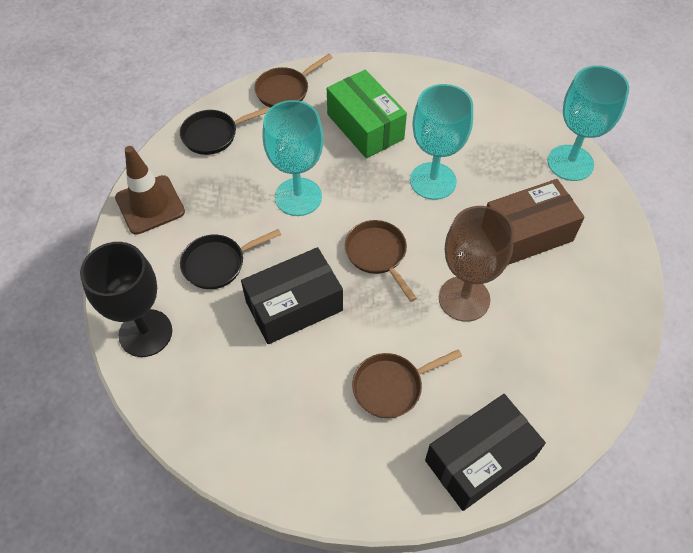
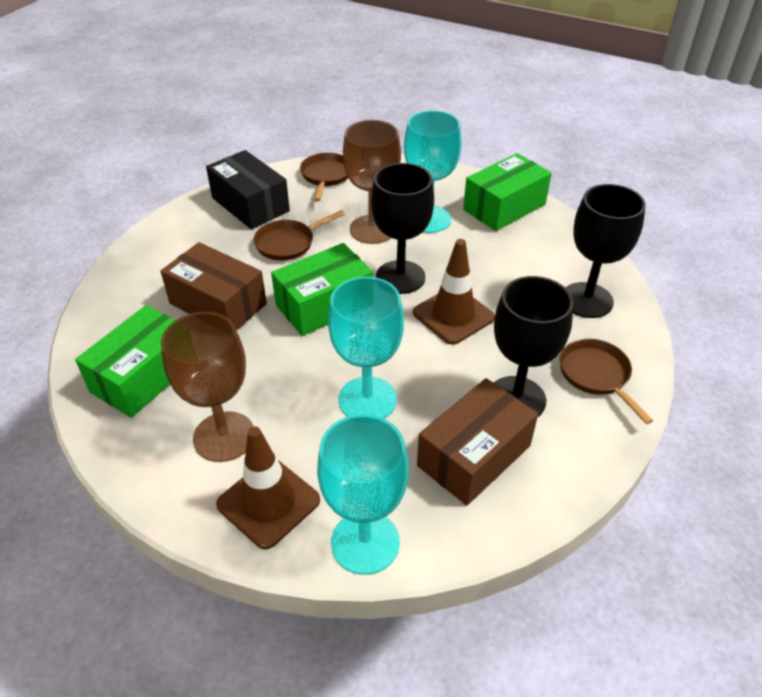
black box: [241,247,343,344] [425,394,546,511] = 2 -> [206,150,290,229] = 1
black goblet: [80,242,172,357] = 1 -> [371,163,434,294] [494,276,573,417] [566,184,646,318] = 3
black pan: [180,107,270,155] [180,229,281,289] = 2 -> none = 0
brown box: [487,179,585,265] = 1 -> [161,242,267,330] [417,378,538,506] = 2
brown goblet: [439,206,514,322] = 1 -> [161,312,254,462] [343,120,401,244] = 2
brown traffic cone: [115,146,185,235] = 1 -> [216,426,320,549] [413,239,495,345] = 2
green box: [327,70,407,158] = 1 -> [75,305,175,418] [271,243,373,336] [463,153,552,231] = 3

